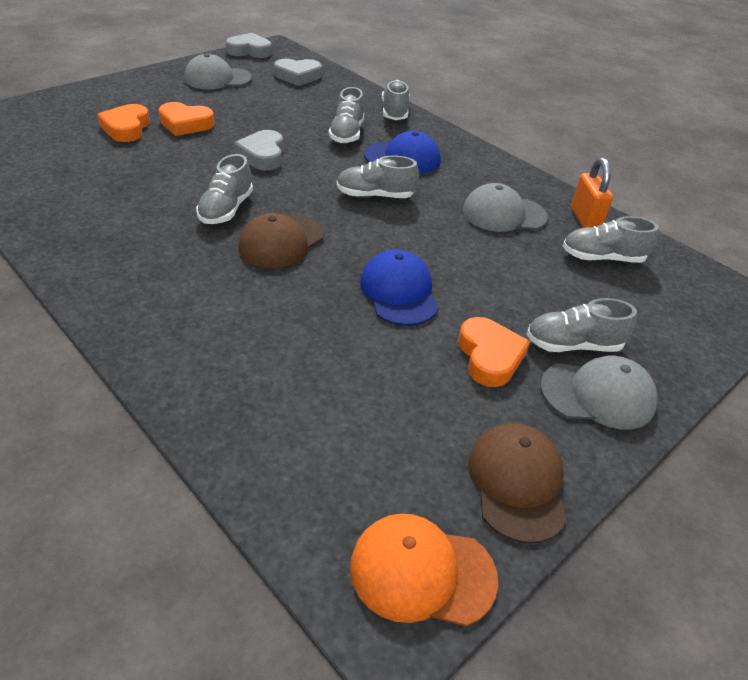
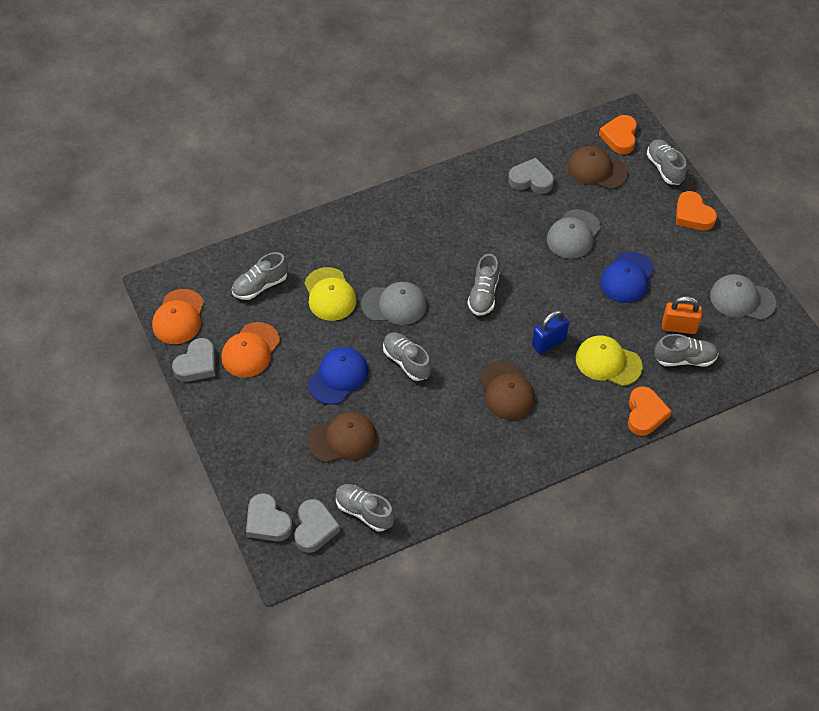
blue padlock: none = 0 -> [532,310,569,354] = 1
brown cap: [238,213,324,268] [468,424,567,544] = 2 -> [307,412,377,463] [479,361,535,420] [567,146,628,190] = 3
grey heart: [226,33,272,58] [234,130,284,171] [274,59,322,86] = 3 -> [172,338,215,382] [246,493,293,541] [294,499,340,553] [508,158,554,194] = 4
orange cap: [350,513,498,626] = 1 -> [152,289,204,344] [222,322,280,378] = 2
yellow cap: none = 0 -> [304,267,357,321] [576,335,643,386] = 2

